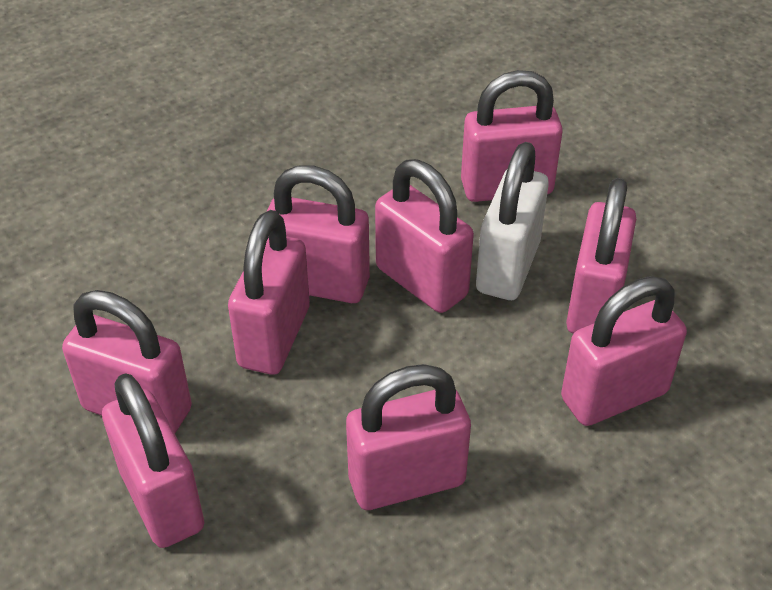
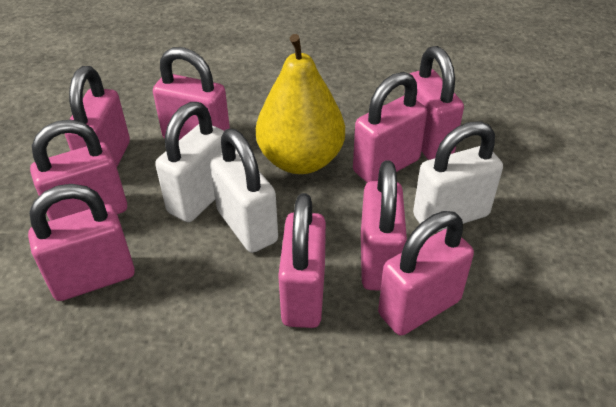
white padlock: [476,142,549,300] = 1 -> [155,102,224,222] [210,129,278,253] [413,121,503,232] = 3
yellow pear: none = 0 -> [256,34,345,174] = 1

